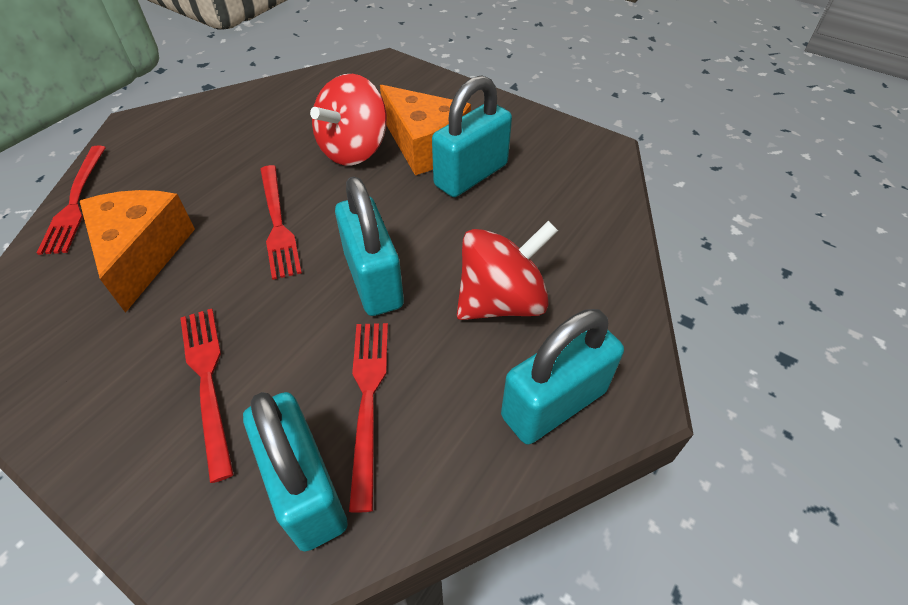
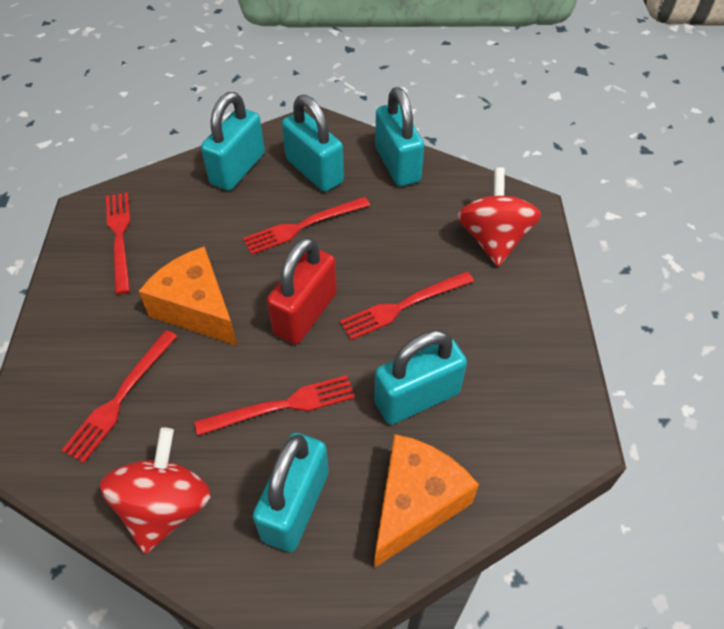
red fork: [37,145,106,255] [180,309,234,483] [260,165,302,280] [349,323,388,513] = 4 -> [61,330,177,463] [106,192,130,294] [195,375,355,436] [243,197,370,255] [340,271,474,340] = 5
red padlock: none = 0 -> [267,237,337,344] = 1
turquoise padlock: [243,392,348,551] [335,176,404,316] [432,75,512,197] [501,309,624,445] = 4 -> [201,92,265,191] [253,433,329,552] [282,95,344,192] [374,330,467,424] [375,87,424,187] = 5

